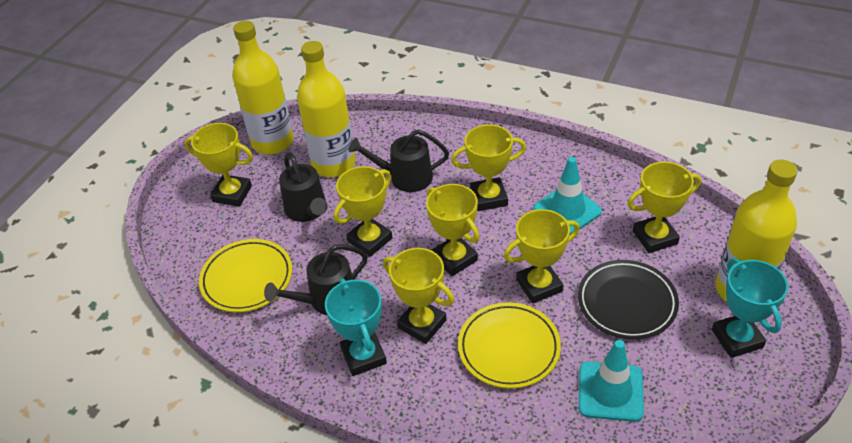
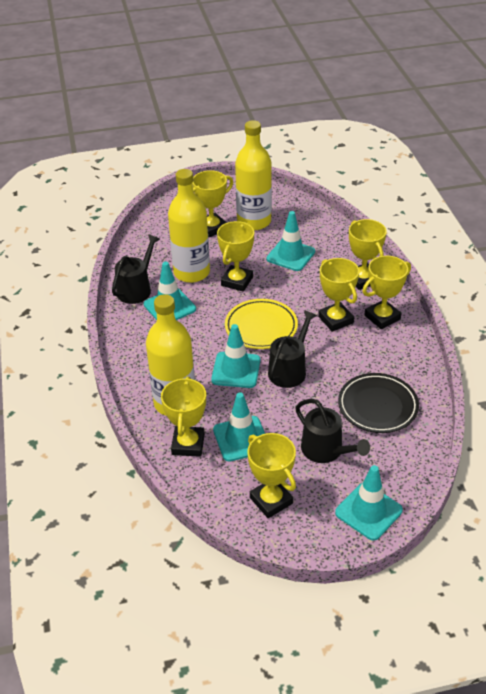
turquoise traffic cone: [534,157,602,235] [579,340,644,422] = 2 -> [144,262,196,320] [211,324,260,388] [213,392,265,462] [266,211,315,271] [335,465,403,540] = 5
turquoise trophy: [325,278,387,376] [712,258,788,358] = 2 -> none = 0
yellow plate: [199,239,292,312] [458,302,561,389] = 2 -> [225,299,298,349] = 1

